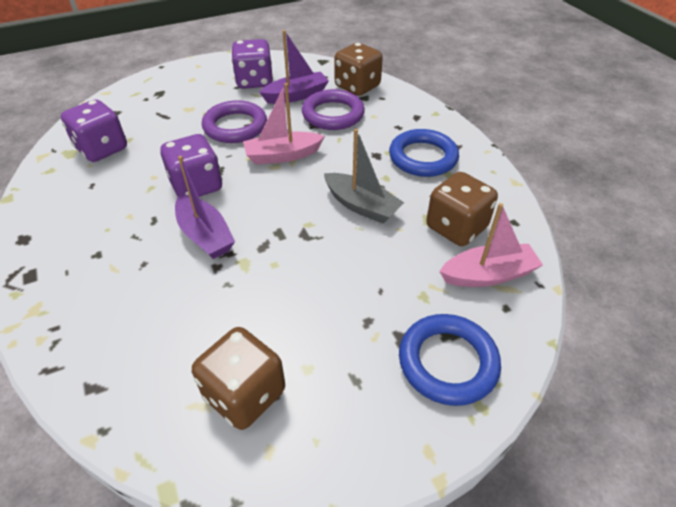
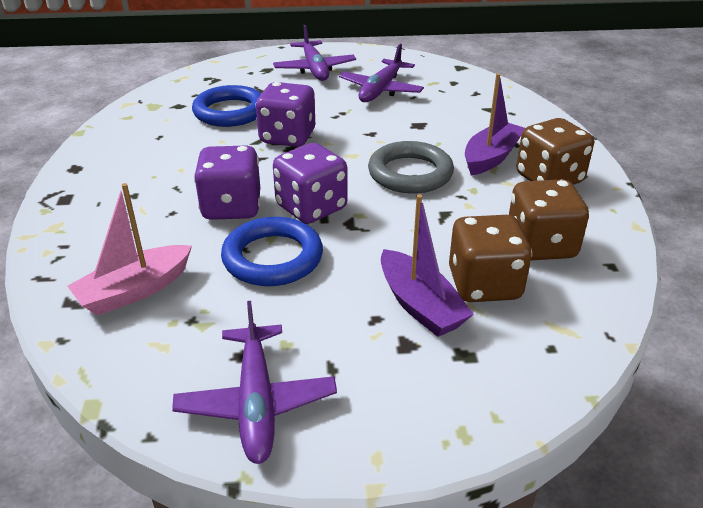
grey boat: [324,129,404,224] = 1 -> none = 0
grey ring: none = 0 -> [368,141,454,194] = 1
pink boat: [243,83,325,165] [439,203,543,287] = 2 -> [67,183,192,316] = 1
purple plane: none = 0 -> [172,301,337,464] [273,25,356,81] [339,44,424,102] = 3
purple ring: [202,100,267,143] [302,89,365,130] = 2 -> none = 0

